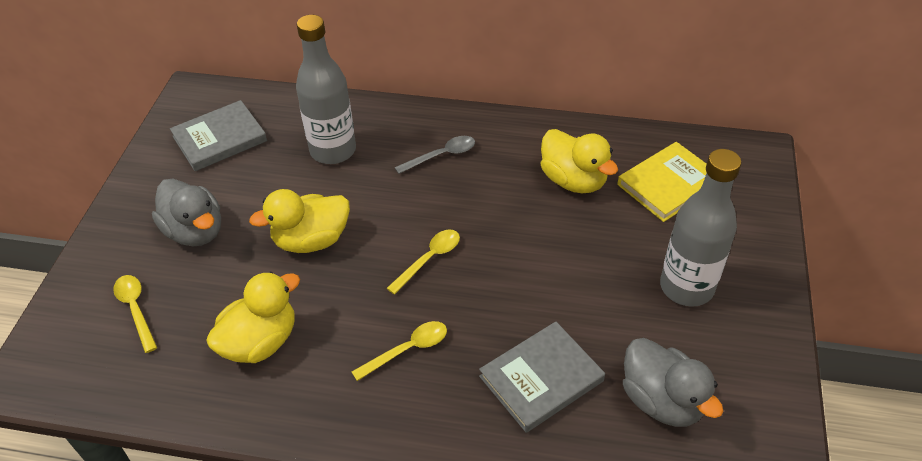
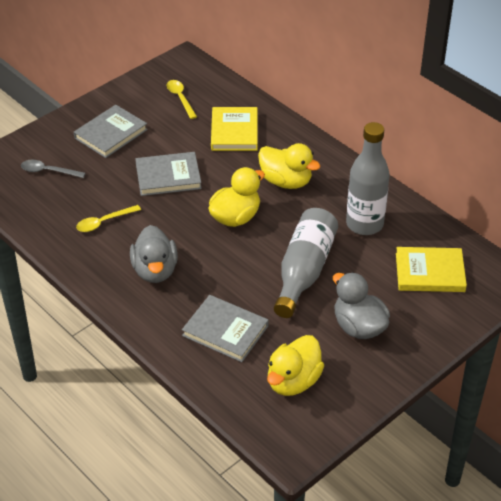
grey book: [170,100,267,171] [479,321,605,433] = 2 -> [74,105,148,158] [135,152,202,196] [182,295,268,362] = 3
yellow book: [617,142,707,222] = 1 -> [211,107,258,151] [396,247,467,292] = 2
yellow spoon: [113,275,157,353] [352,321,447,381] [387,230,460,295] = 3 -> [76,205,141,232] [167,80,197,119] = 2

